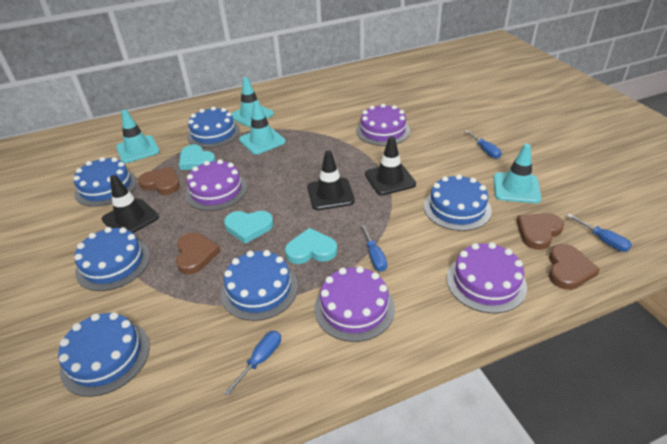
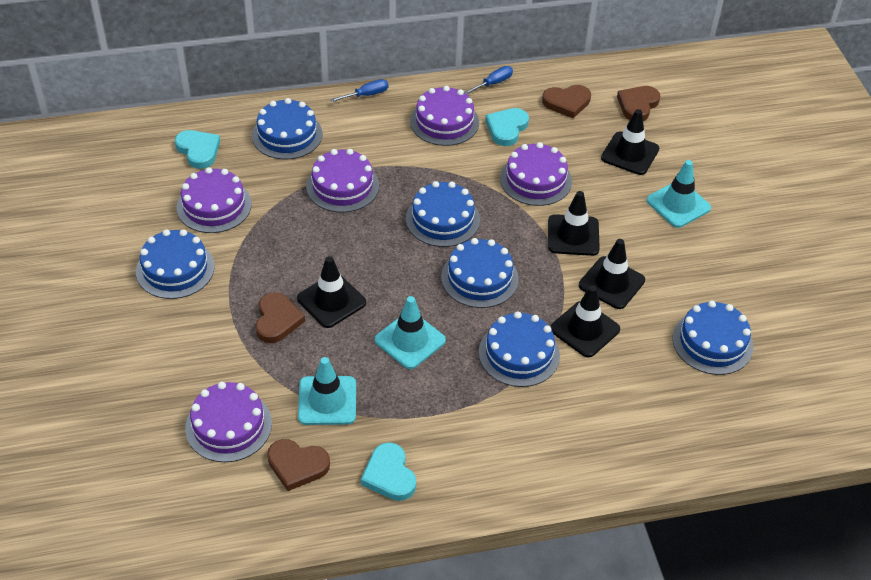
black traffic cone: [102,175,159,233] [307,151,355,210] [365,136,416,195] = 3 -> [297,256,366,328] [548,191,600,256] [551,285,620,357] [579,239,645,309] [601,109,659,175] = 5
blue screwdriver: [224,331,281,396] [361,224,387,272] [465,130,501,159] [567,214,632,252] = 4 -> [330,79,388,102] [464,66,513,94] = 2
purple cake: [185,159,247,211] [314,266,395,342] [356,104,410,146] [447,242,527,313] = 4 -> [177,167,252,233] [185,382,272,462] [306,149,379,213] [410,86,479,146] [500,142,572,206] = 5
turquoise traffic cone: [116,110,160,163] [231,77,274,127] [239,101,286,155] [494,144,541,203] = 4 -> [298,357,356,425] [375,296,446,369] [647,160,711,228] = 3

